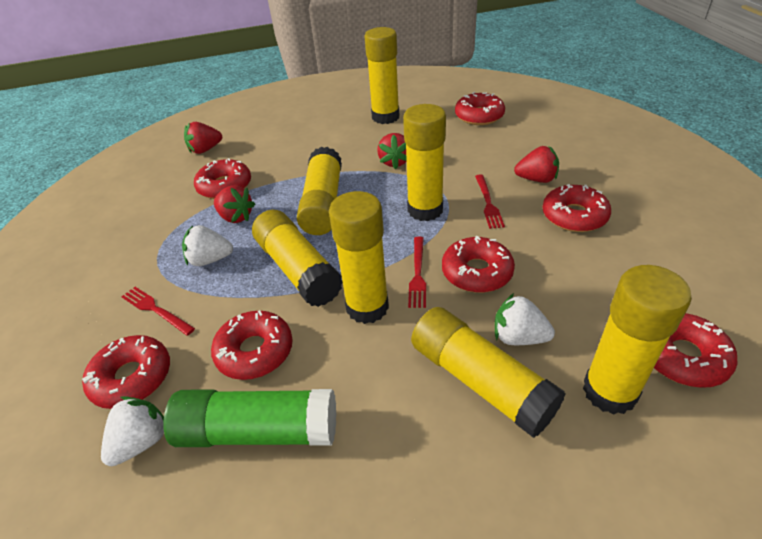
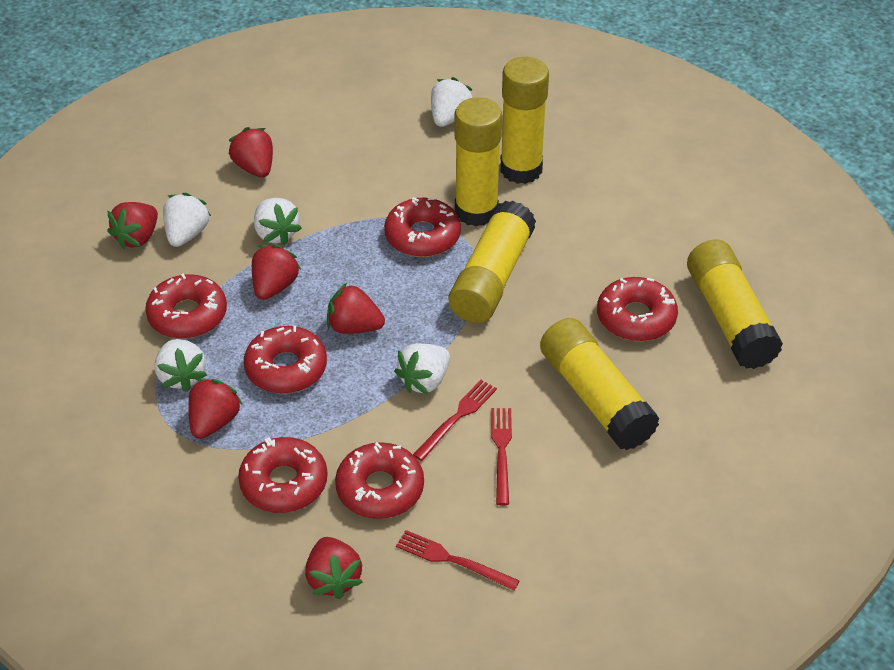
green glue stick: [163,389,336,447] = 1 -> none = 0
red donut: [82,335,170,409] [194,158,251,199] [211,310,293,380] [442,236,515,293] [455,92,505,125] [542,184,611,232] [654,313,737,388] = 7 -> [145,274,227,339] [238,437,328,513] [244,326,327,394] [335,442,424,519] [384,197,461,257] [597,277,678,341] = 6
red strawberry: [184,122,222,154] [214,185,255,223] [377,133,407,169] [514,146,559,183] = 4 -> [107,202,158,249] [188,378,243,439] [228,127,273,178] [252,244,301,300] [305,537,363,599] [327,283,385,334] = 6
white strawberry: [101,396,164,466] [182,225,233,266] [495,293,555,345] = 3 -> [155,339,207,392] [163,192,211,247] [254,198,302,245] [394,343,450,394] [431,77,472,127] = 5
yellow glue stick: [252,210,343,307] [297,147,342,235] [329,191,389,324] [364,27,400,124] [403,104,446,221] [411,307,565,438] [583,265,692,415] = 7 -> [449,201,536,323] [454,97,502,227] [501,57,549,184] [540,318,660,450] [687,240,783,369] = 5

